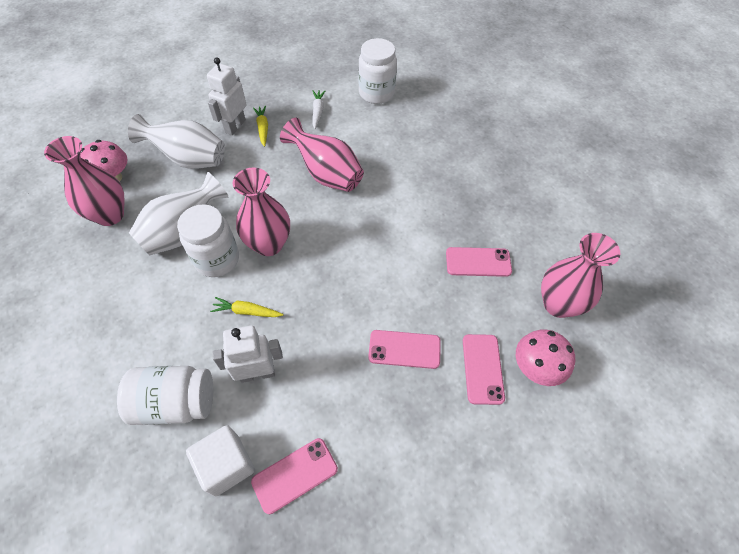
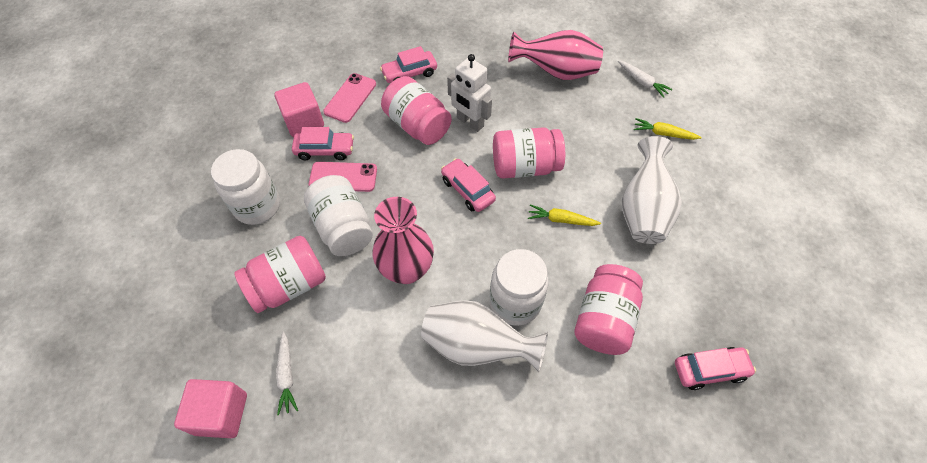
pink car: none = 0 -> [292,127,354,160] [380,46,437,83] [441,158,496,212] [675,347,756,390] = 4
pink cube: none = 0 -> [174,379,247,438] [274,82,324,137] = 2
pink jar: none = 0 -> [234,236,326,313] [381,76,452,145] [493,128,565,179] [575,264,643,355] = 4
pink mushroom: [80,140,128,182] [516,329,575,386] = 2 -> none = 0
pink phone: [251,438,338,514] [368,330,441,369] [446,247,512,277] [463,334,505,405] = 4 -> [309,162,377,192] [323,73,376,123] = 2
pink vase: [44,136,125,226] [233,168,290,256] [280,118,364,192] [541,233,620,318] = 4 -> [373,197,434,284] [508,30,603,80] = 2
white carrot: [312,90,325,129] = 1 -> [276,332,298,415] [618,60,673,98] = 2
white cube: [186,425,255,497] = 1 -> none = 0
white robot: [207,57,247,135] [212,325,283,383] = 2 -> [447,54,492,132] = 1

